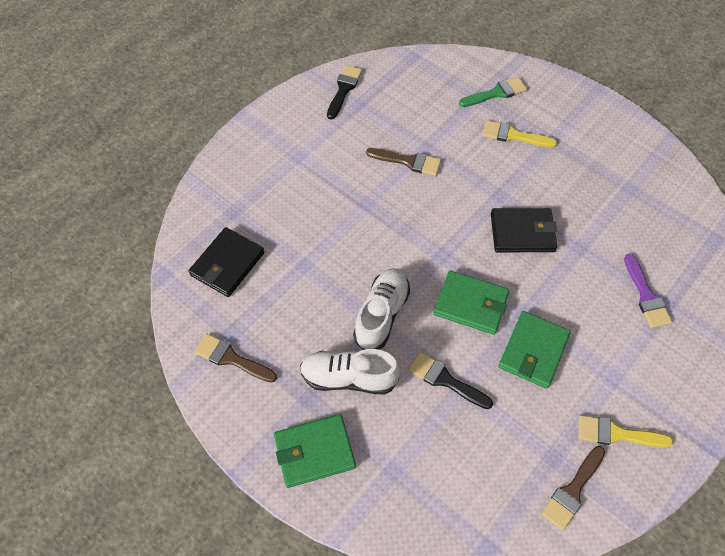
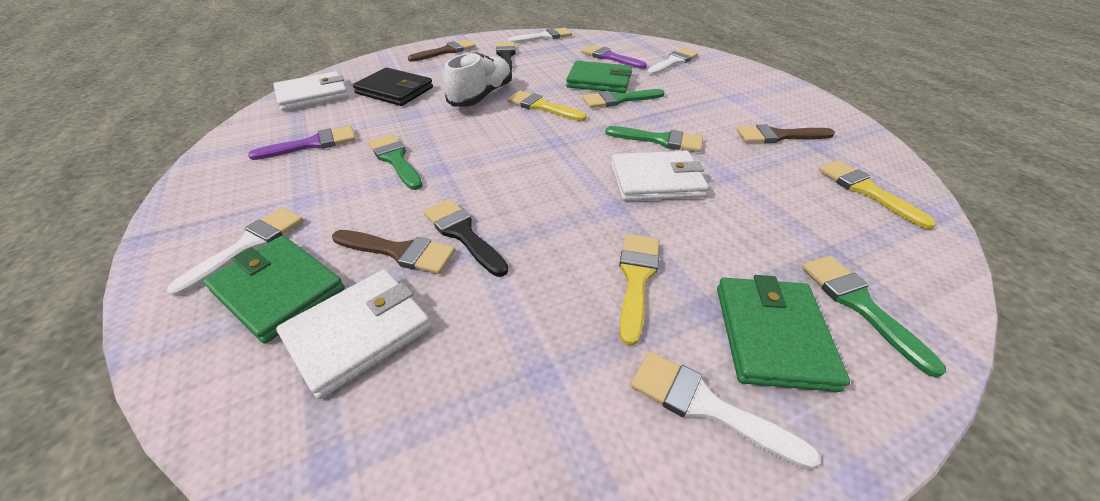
black wallet: [189,227,265,297] [491,208,557,252] = 2 -> [353,67,433,106] = 1
green brush: [459,77,527,107] = 1 -> [368,134,423,190] [583,89,665,108] [605,126,703,152] [802,256,946,378] = 4
purple brush: [624,254,672,328] = 1 -> [248,126,356,160] [581,45,647,69] = 2
white brush: none = 0 -> [167,208,304,297] [508,28,572,43] [631,351,821,470] [647,48,698,75] = 4
white shoe: [300,349,400,395] [353,268,410,350] = 2 -> [444,52,512,106] = 1
white wallet: none = 0 -> [273,71,349,111] [276,269,431,399] [611,151,709,201] = 3
yellow brush: [482,120,557,148] [578,415,673,448] = 2 -> [507,91,587,121] [619,234,659,346] [819,160,936,230] = 3

